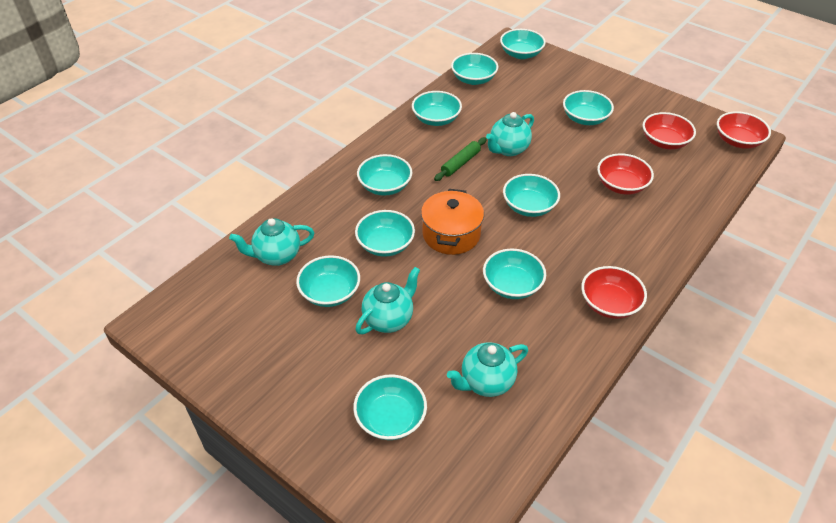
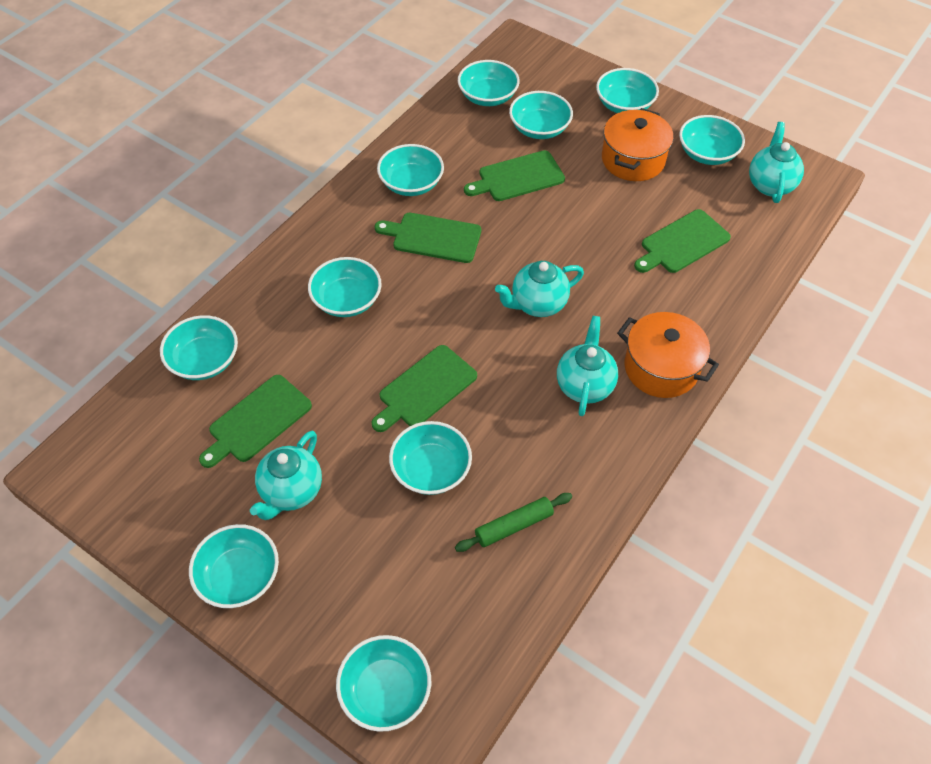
green cutting board: none = 0 -> [199,375,312,468] [371,345,477,432] [375,213,481,263] [464,150,565,201] [634,209,731,273] = 5
orange pot: [421,189,484,255] = 1 -> [602,108,674,181] [617,312,719,398] = 2
red bowl: [581,266,647,319] [597,153,654,195] [643,112,696,149] [717,111,771,149] = 4 -> none = 0

